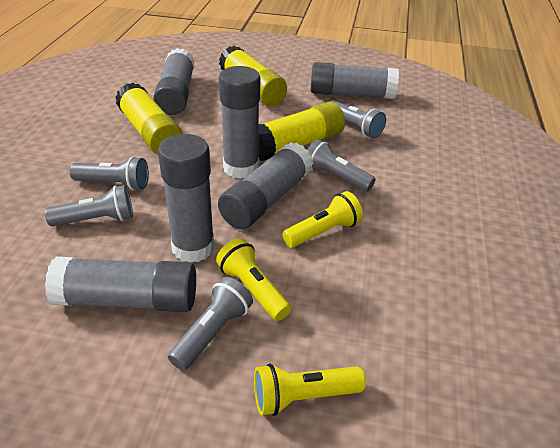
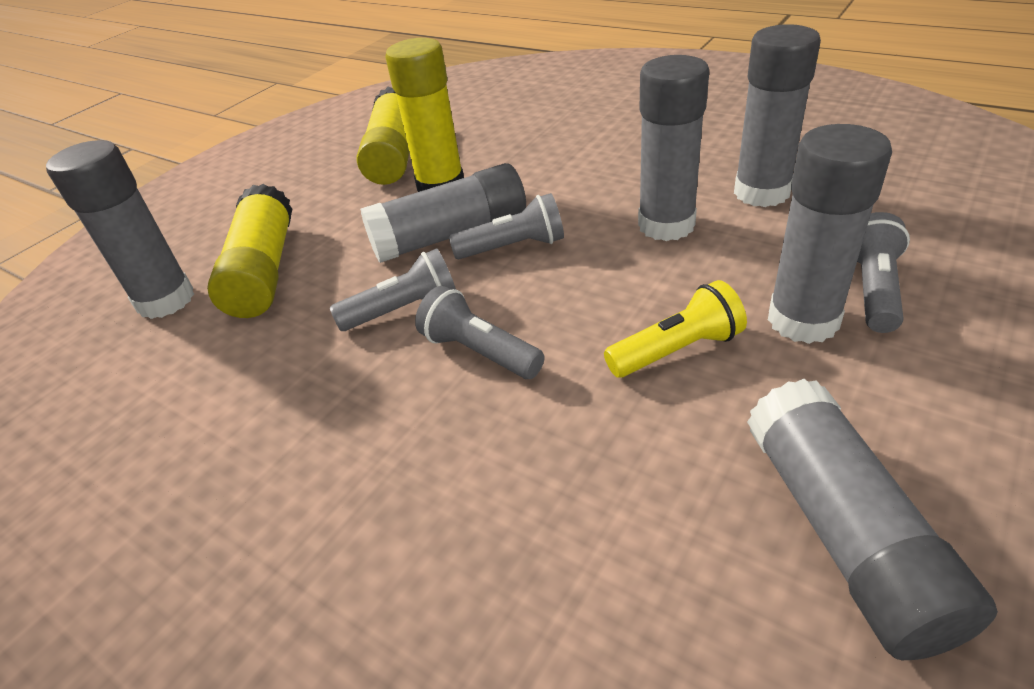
grey flashlight: [45,185,133,226] [70,156,149,191] [168,277,253,371] [307,139,376,192] [329,100,386,138] = 5 -> [330,248,456,331] [415,286,545,379] [448,193,564,259] [857,212,910,333] = 4
yellow flashlight: [216,238,291,321] [254,364,366,416] [282,191,363,248] = 3 -> [604,280,747,378] = 1

